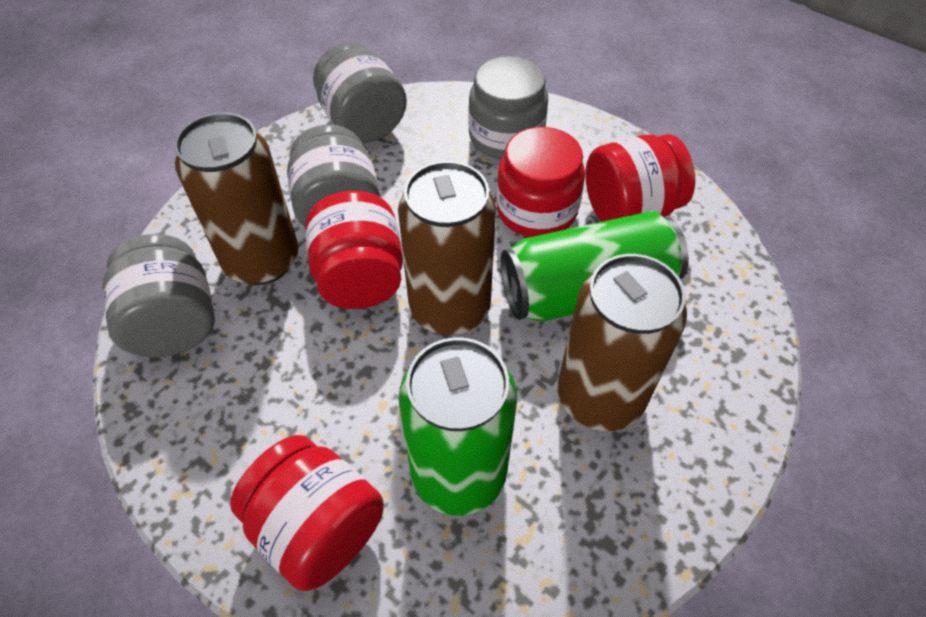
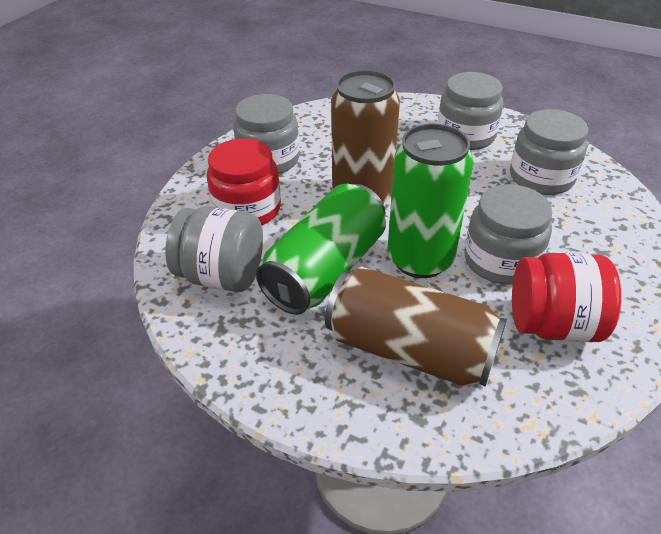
brown can: [174,113,299,285] [398,161,496,335] [558,254,687,431] = 3 -> [325,267,507,387] [331,70,400,205] = 2
grey jar: [103,234,215,357] [287,124,380,227] [313,43,407,143] [468,56,548,159] = 4 -> [165,206,263,292] [233,94,299,174] [437,72,503,150] [464,184,552,285] [510,109,588,195] = 5
red jar: [230,435,384,591] [305,191,403,309] [496,127,585,237] [585,134,695,222] = 4 -> [207,138,281,225] [512,253,621,342] = 2

